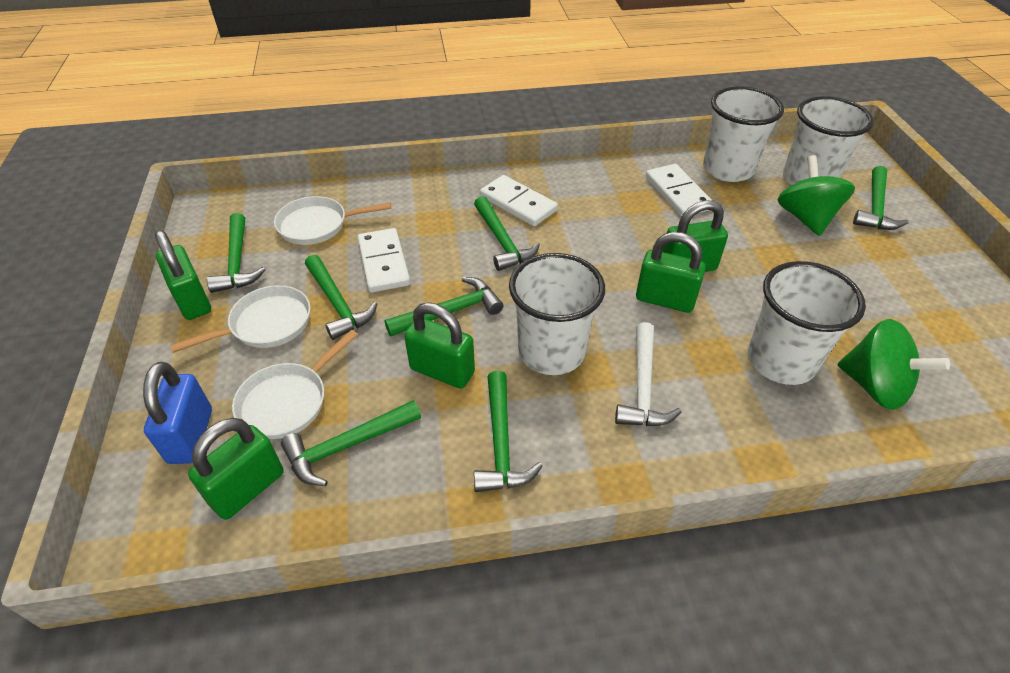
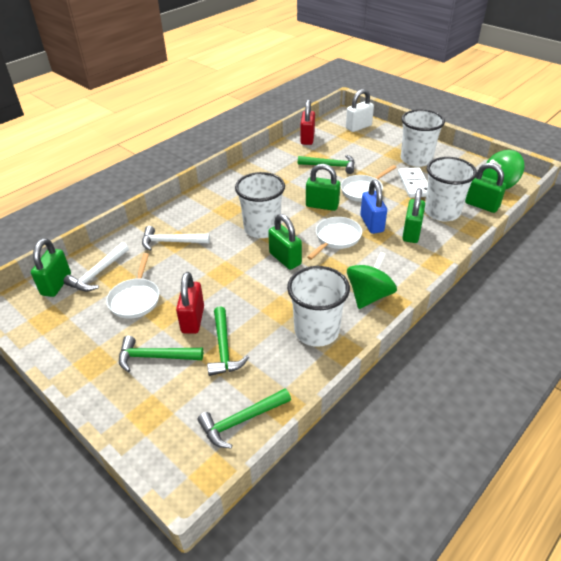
green hammer: [207,213,265,293] [281,400,421,486] [305,255,377,340] [385,277,503,336] [474,196,540,271] [474,371,543,492] [853,166,909,230] = 7 -> [119,336,203,372] [198,388,291,449] [207,306,249,376] [298,155,355,174] = 4
red padlock: none = 0 -> [176,272,204,334] [300,99,315,145] = 2
white domino: [357,228,410,293] [480,175,558,226] [645,164,711,217] = 3 -> [398,167,428,198] = 1
white hammer: [615,322,682,426] = 1 -> [63,242,129,292] [142,226,210,251] = 2
white padlock: none = 0 -> [346,89,374,132] = 1

